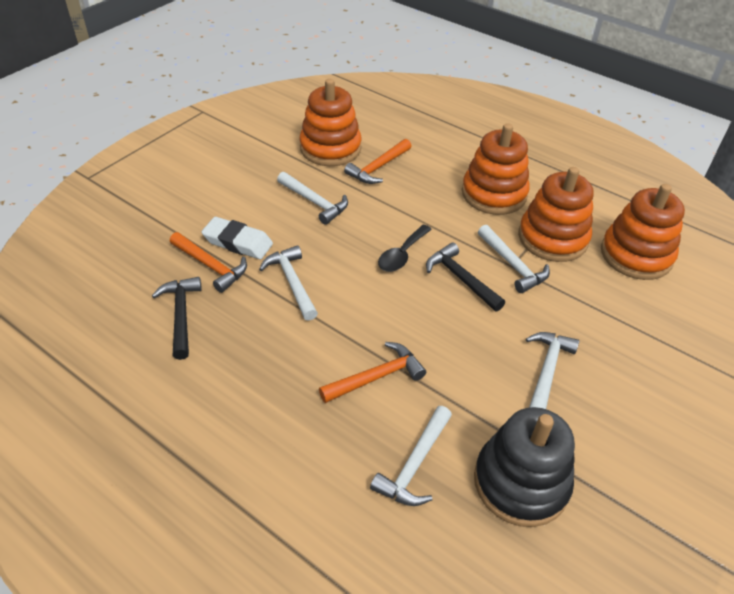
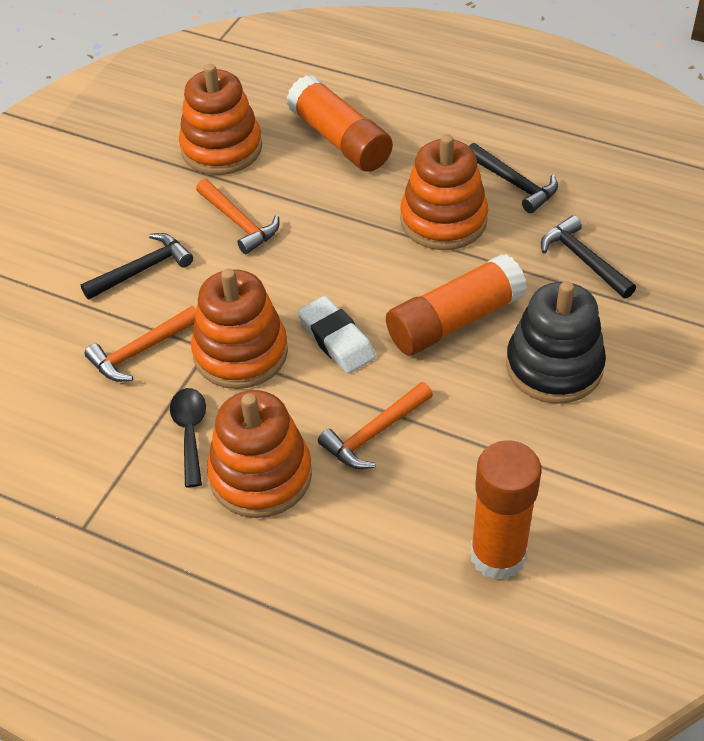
black hammer: [152,277,202,360] [426,243,505,311] = 2 -> [80,233,193,300] [469,143,558,213] [541,215,636,299] = 3
orange glue stick: none = 0 -> [287,75,393,172] [386,254,527,355] [470,440,541,580] = 3
white hammer: [259,245,318,321] [277,172,348,225] [370,406,452,506] [478,225,550,293] [526,332,579,409] = 5 -> none = 0

